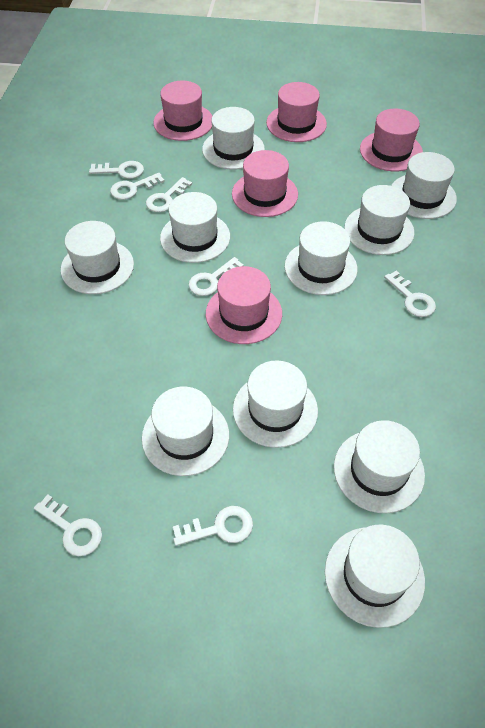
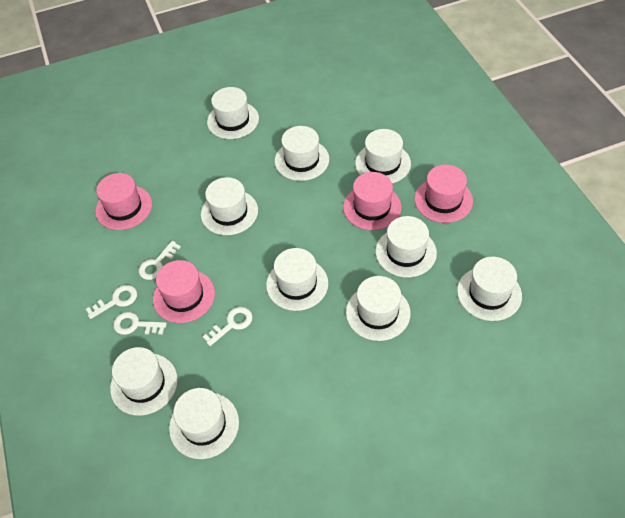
pink hat: [153,81,212,141] [206,266,282,344] [232,150,298,217] [266,82,327,142] [360,109,423,171] = 5 -> [95,173,152,230] [153,260,215,323] [343,172,401,230] [414,165,473,223] = 4
white key: [34,494,102,556] [89,161,144,179] [110,173,165,200] [146,177,192,212] [173,506,253,546] [189,257,244,296] [384,270,436,317] = 7 -> [86,285,137,319] [113,312,167,335] [139,241,181,280] [203,307,253,346] = 4

